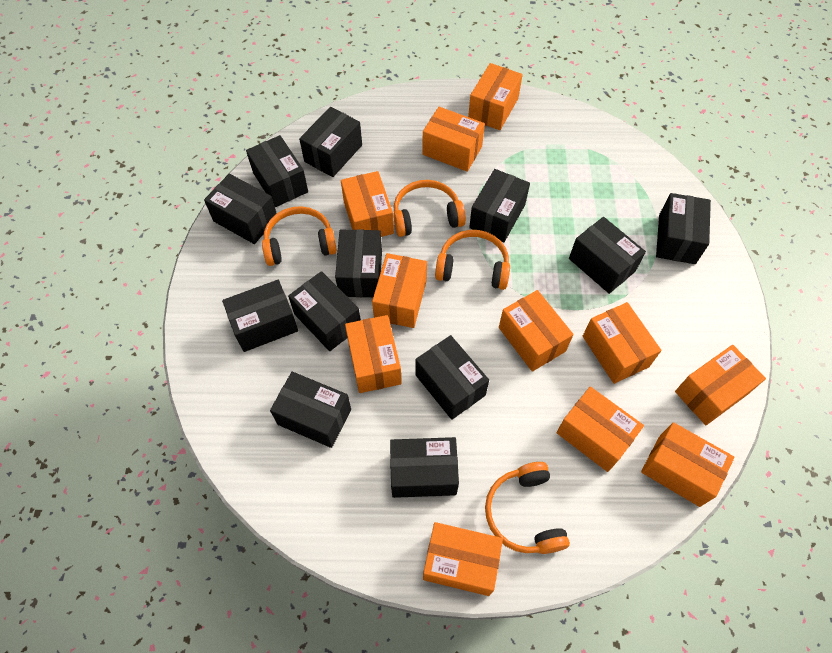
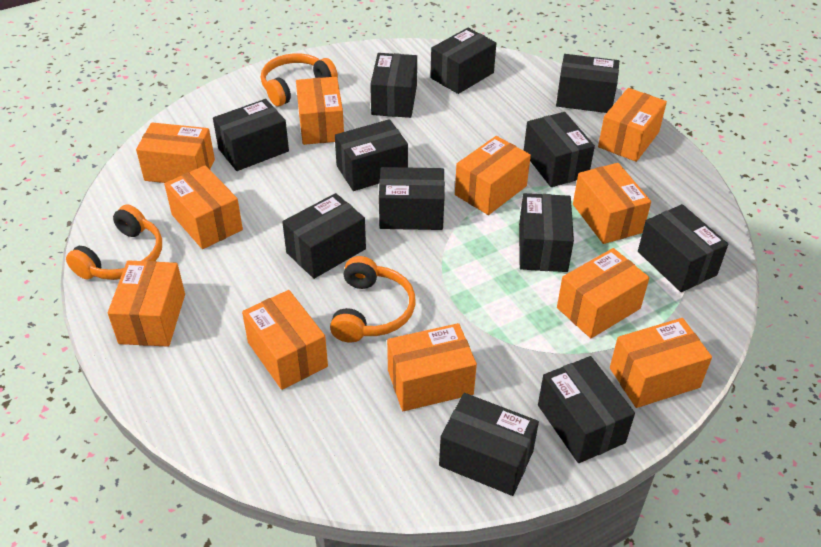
orange headphones: [262,206,337,266] [393,180,466,237] [435,230,510,290] [485,462,570,554] = 4 -> [66,205,162,280] [261,53,338,106] [330,256,415,343] = 3

